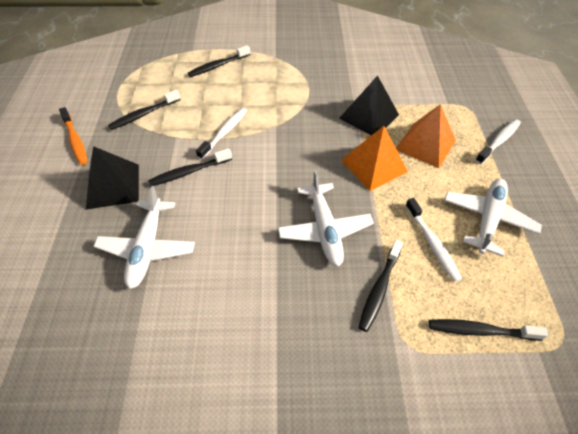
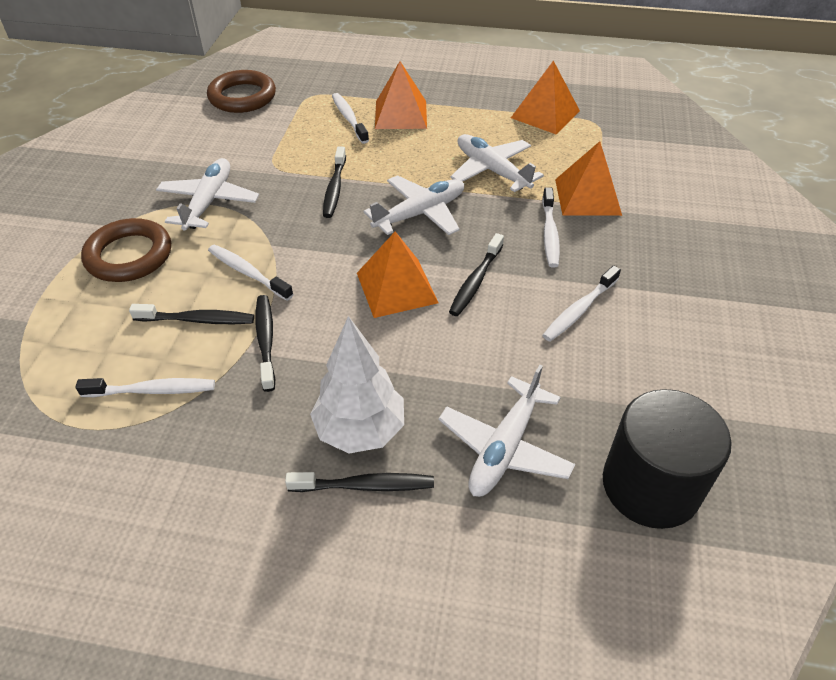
black cylinder: none = 0 -> [603,389,732,529] = 1
black pyramid: [86,146,139,210] [339,75,399,135] = 2 -> none = 0
brown ring: none = 0 -> [81,218,171,282] [207,70,276,113] = 2
orange pyramid: [341,126,408,191] [396,104,456,168] = 2 -> [357,231,438,318] [375,61,427,129] [511,61,580,134] [555,141,622,216] = 4
orange toothbrush: [59,107,88,165] = 1 -> none = 0
white plane: [93,186,195,289] [278,170,374,267] [444,179,542,257] = 3 -> [156,158,259,231] [363,175,464,235] [438,365,575,497] [450,134,544,192] = 4
white toothbrush: [196,108,247,160] [405,198,462,282] [475,119,521,164] = 3 -> [75,378,215,397] [208,245,293,301] [332,93,369,144] [542,187,560,268] [542,265,621,342] = 5
white tree: none = 0 -> [310,316,404,454] = 1

